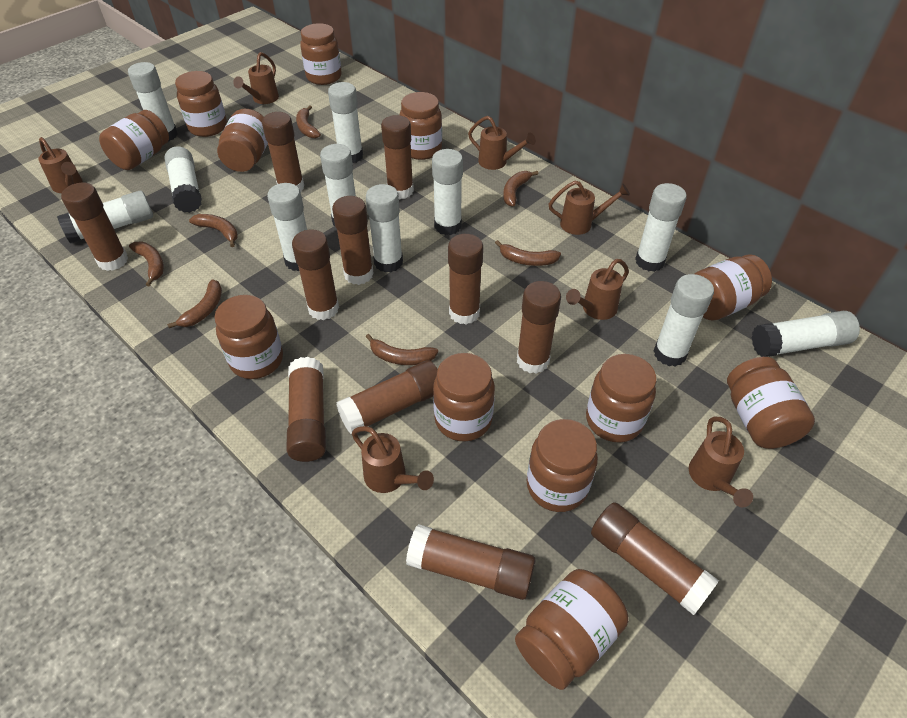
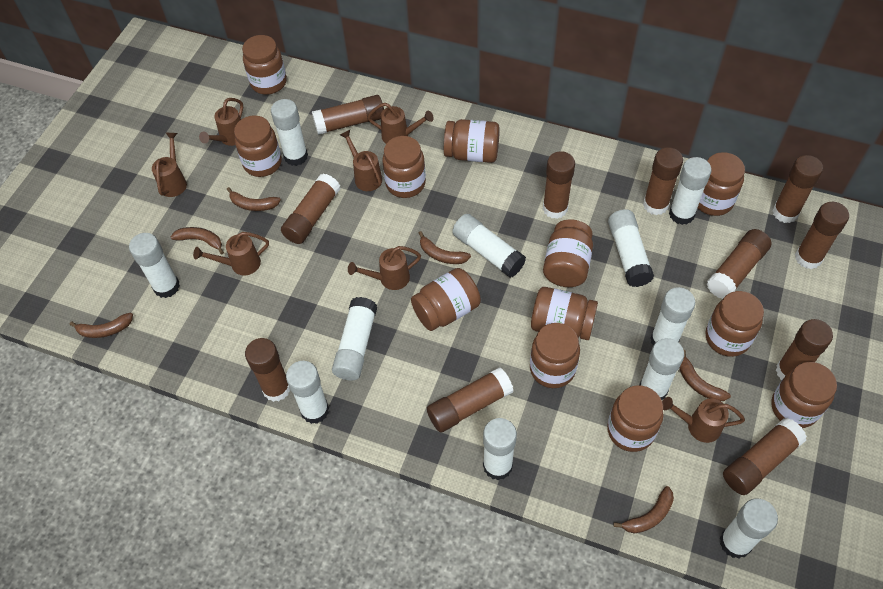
brown banana: [129,242,164,286] [167,279,222,328] [189,214,238,247] [296,105,321,138] [366,334,438,365] [495,240,561,266] [503,171,538,207] = 7 -> [69,312,133,338] [171,227,224,254] [227,187,281,211] [419,231,471,264] [613,486,674,534] [679,350,731,401] = 6

